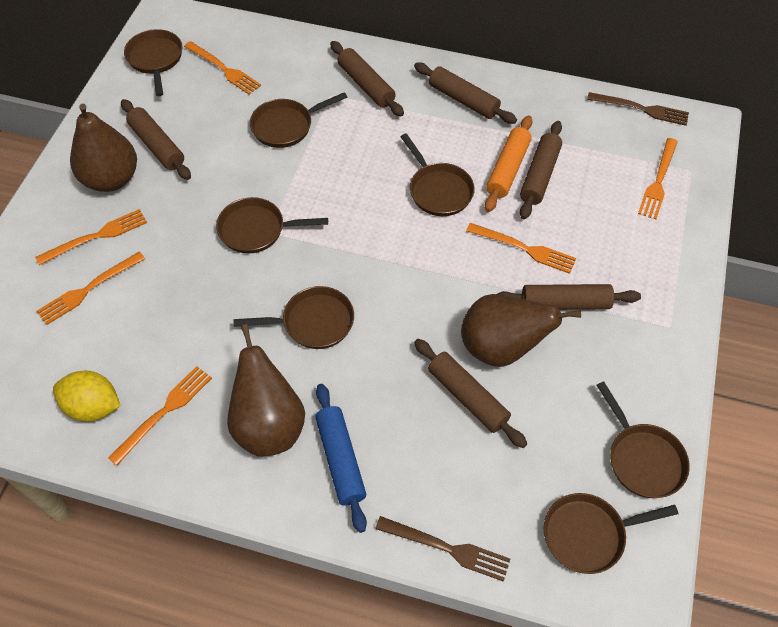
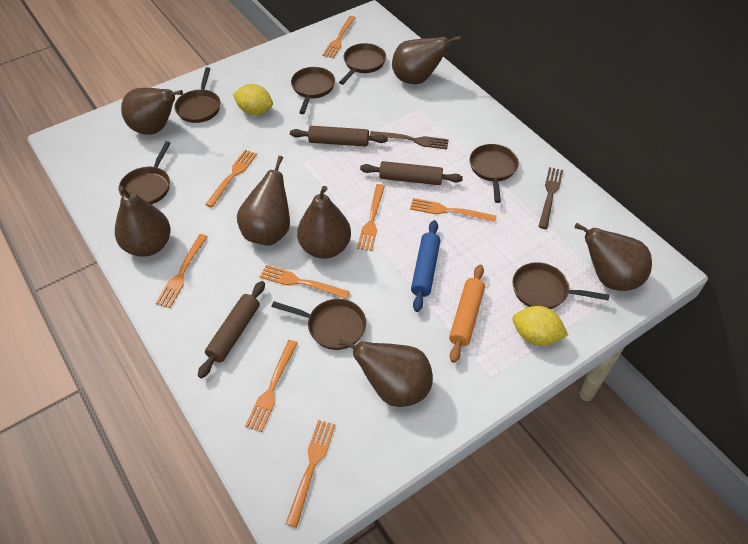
brown pear: [70,104,137,192] [227,324,305,457] [461,294,581,367] = 3 -> [115,186,171,257] [121,88,183,135] [237,156,290,246] [297,186,351,259] [339,339,433,407] [392,36,461,84] [574,223,652,291] = 7
brown rolling pin: [121,99,191,180] [330,41,404,116] [414,62,517,124] [414,339,527,448] [498,284,641,310] [520,121,562,219] = 6 -> [198,281,265,378] [290,126,388,146] [360,161,463,185] = 3
orange fork: [35,209,147,265] [36,252,145,325] [108,366,212,466] [184,41,261,95] [466,223,576,274] [638,138,678,219] = 6 -> [155,234,208,308] [205,150,257,207] [245,340,298,432] [260,265,350,299] [286,420,336,528] [322,16,356,58] [357,184,385,251] [410,198,496,222] = 8
yellow lemon: [53,371,120,422] = 1 -> [233,84,273,115] [513,306,568,346] = 2

